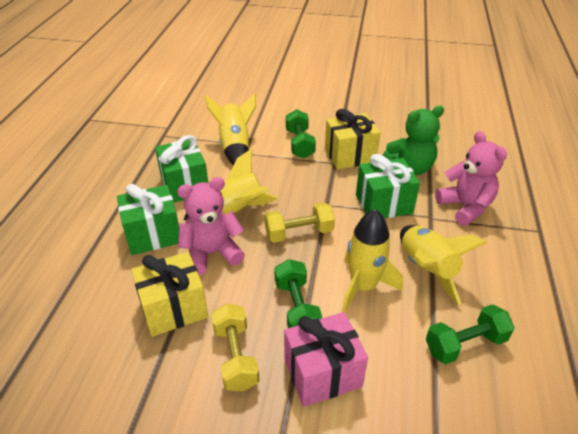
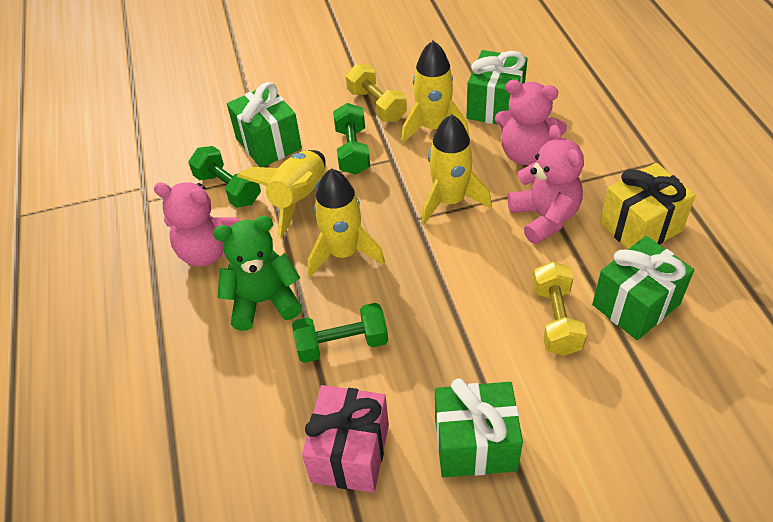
green gift: [117,184,179,255] [155,135,208,203] [356,154,420,218] = 3 -> [227,82,302,167] [435,378,523,477] [466,50,528,124] [592,236,694,340] = 4
pink teddy bear: [177,177,245,275] [435,131,507,226] = 2 -> [154,182,240,266] [495,80,567,165] [508,125,584,244] = 3
yellow gift: [131,252,208,337] [325,109,381,169] = 2 -> [600,163,696,249] = 1

